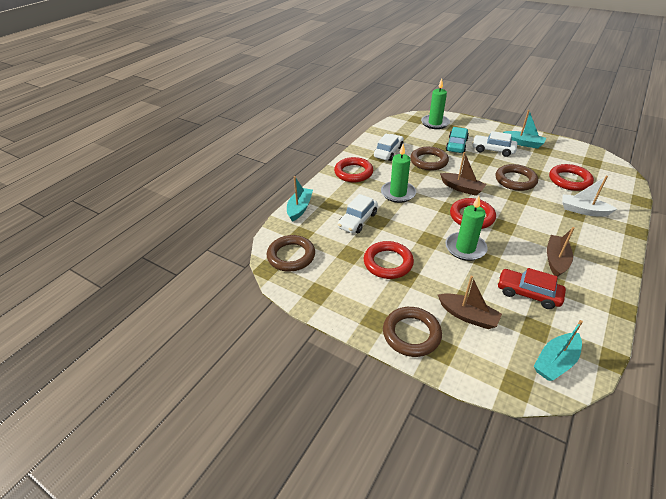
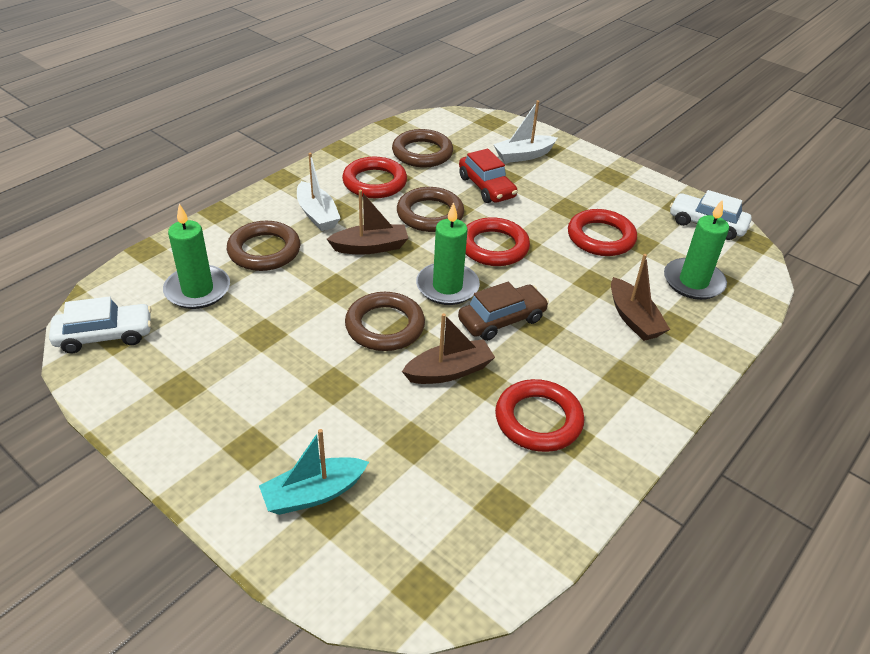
brown car: none = 0 -> [458,282,549,341] = 1
turquoise boat: [287,176,313,222] [503,110,546,149] [534,320,583,381] = 3 -> [259,429,369,515] = 1
turquoise car: [446,127,469,153] = 1 -> none = 0
white boat: [562,176,617,217] = 1 -> [297,153,341,231] [493,100,557,163] = 2
white car: [338,194,378,233] [374,134,404,161] [472,131,517,157] = 3 -> [49,296,152,353] [670,190,751,240] = 2

